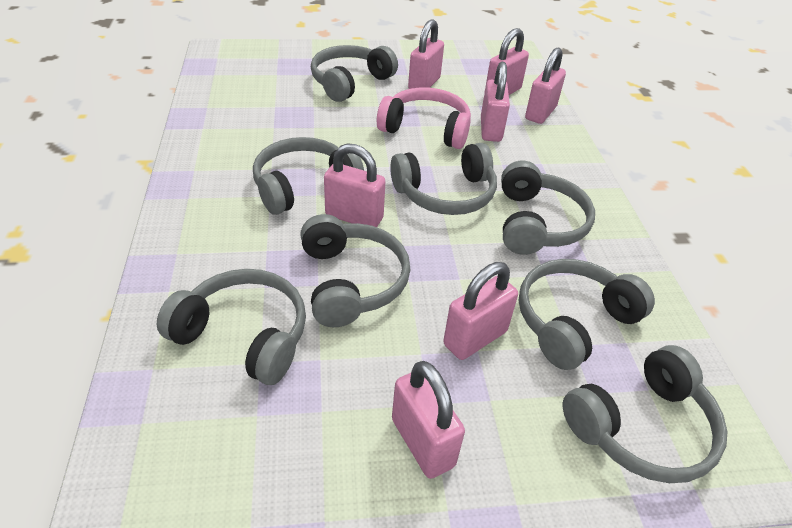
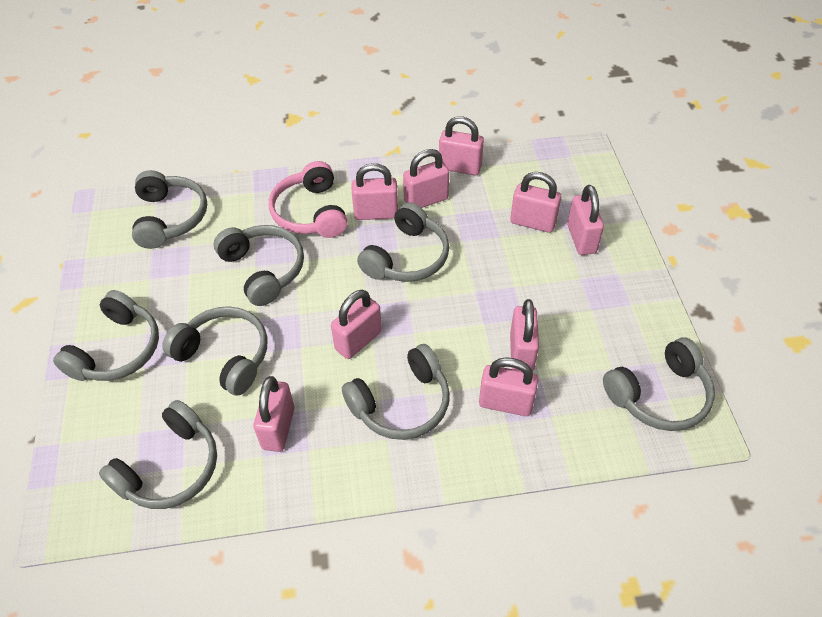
pink padlock: [324,143,386,227] [392,361,465,479] [408,19,444,89] [443,262,518,360] [481,62,510,142] [485,28,529,95] [525,48,566,124] = 7 -> [253,376,295,452] [331,290,382,359] [352,163,398,220] [403,149,449,208] [439,117,484,175] [479,357,538,416] [510,172,561,233] [510,299,539,372] [567,185,604,255] = 9

